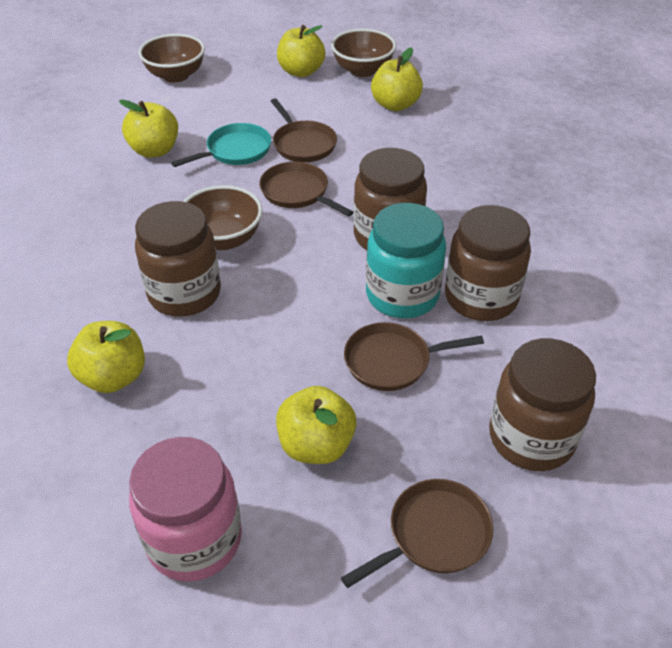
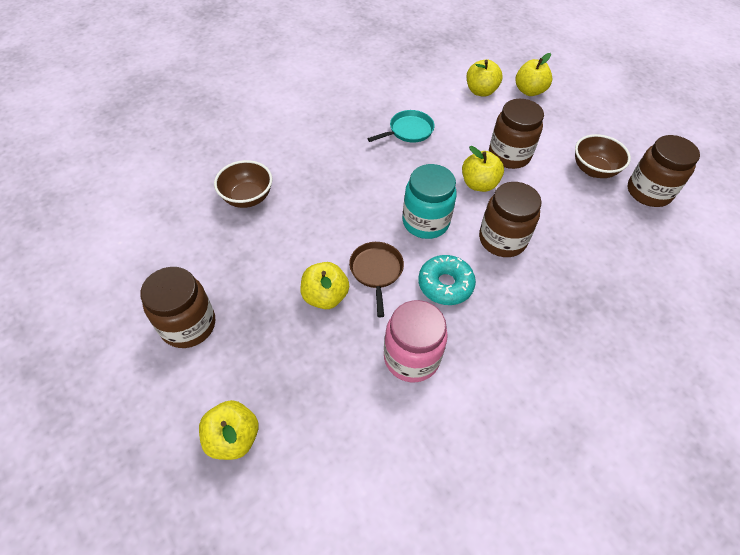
brown bowl: [139,34,205,83] [183,185,263,250] [331,29,396,77] = 3 -> [214,160,273,208] [575,134,631,178] = 2
brown pan: [259,162,353,217] [271,98,337,162] [341,479,493,588] [344,322,484,391] = 4 -> [349,242,404,317] = 1
turquoise donut: none = 0 -> [418,255,476,305] = 1

